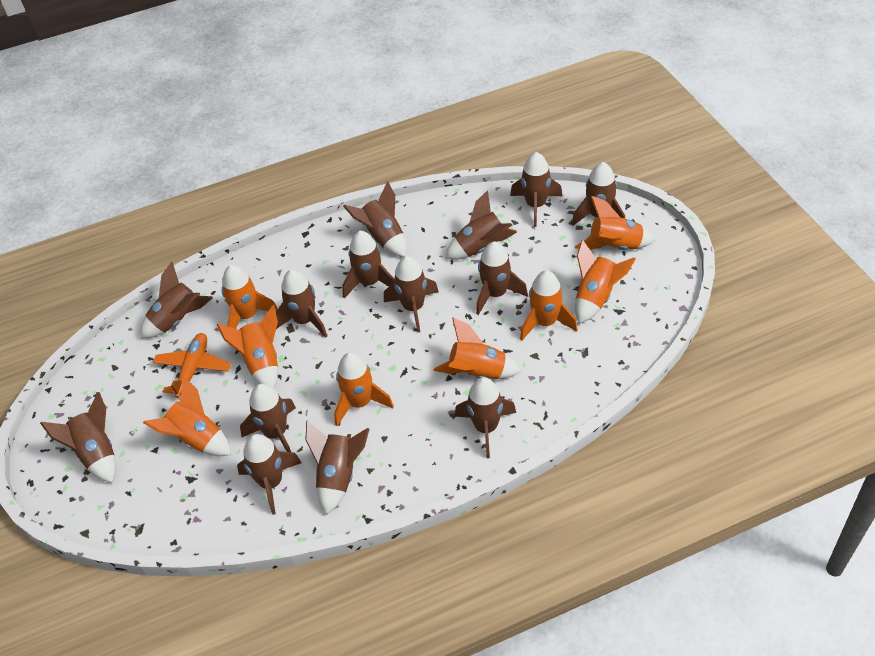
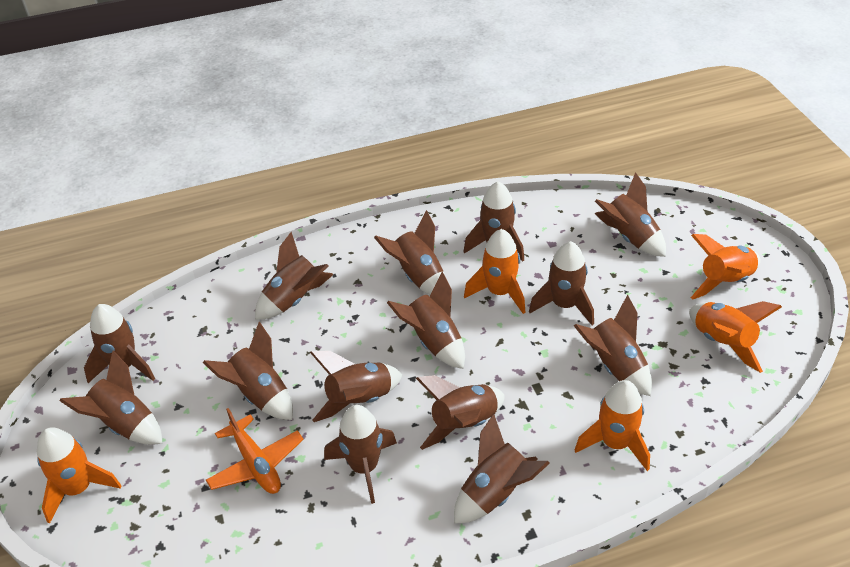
orange rocket: [143,377,231,456] [217,305,278,389] [222,265,278,329] [334,352,394,426] [433,318,521,379] [520,270,578,341] [575,196,655,250] [575,240,636,324] = 8 -> [37,427,122,523] [464,229,526,314] [575,380,650,471] [689,301,782,373] [691,234,761,299] = 5

